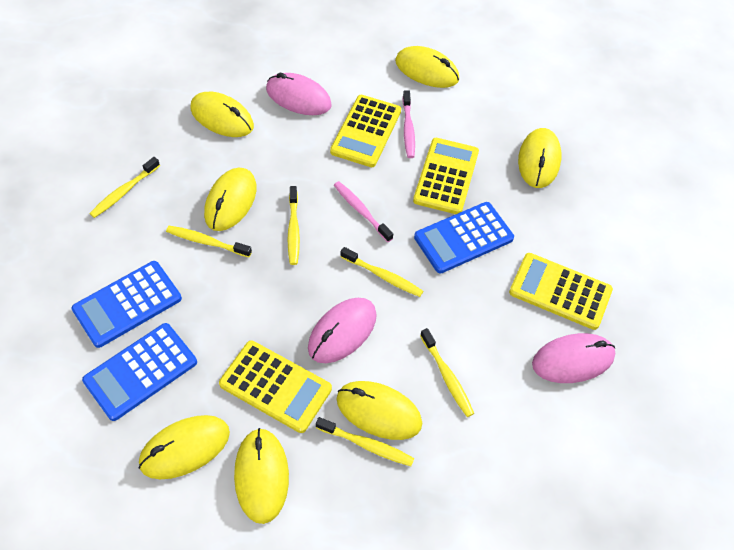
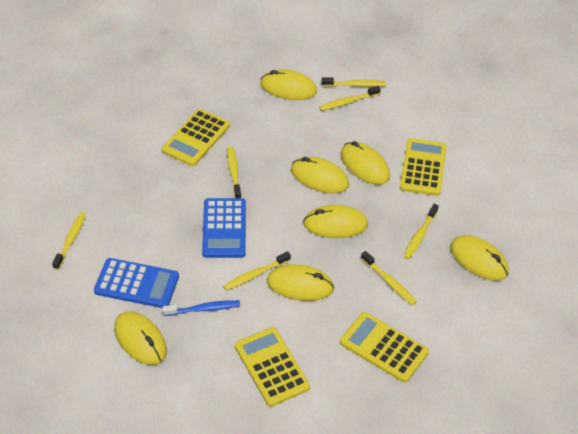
blue calculator: [71,261,182,348] [82,323,197,421] [414,202,514,273] = 3 -> [94,258,179,308] [202,198,246,258] = 2
blue toothbrush: none = 0 -> [162,300,240,316] = 1
pink mouse: [266,73,332,115] [308,298,377,363] [532,333,615,383] = 3 -> none = 0
pink toothbrush: [334,181,393,242] [402,90,415,158] = 2 -> none = 0
yellow toothbrush: [89,157,160,218] [166,226,252,257] [288,186,300,265] [316,417,414,466] [340,247,423,297] [420,328,474,417] = 6 -> [52,212,86,270] [223,251,291,290] [227,146,241,198] [319,86,381,111] [321,77,386,87] [361,251,417,305] [404,204,439,259] = 7

